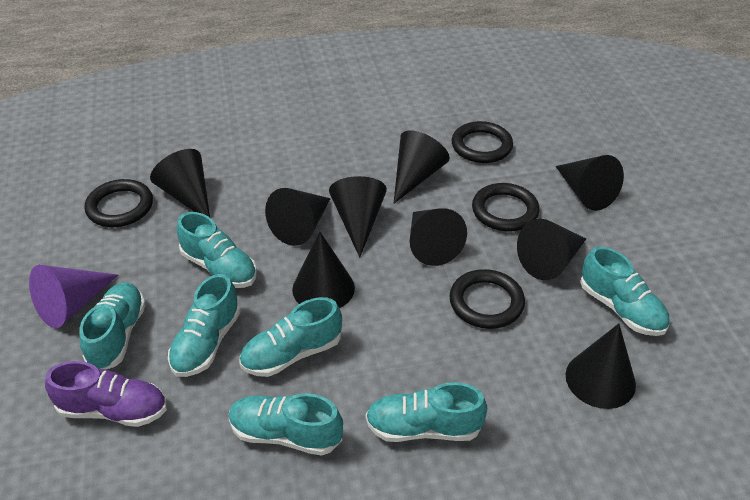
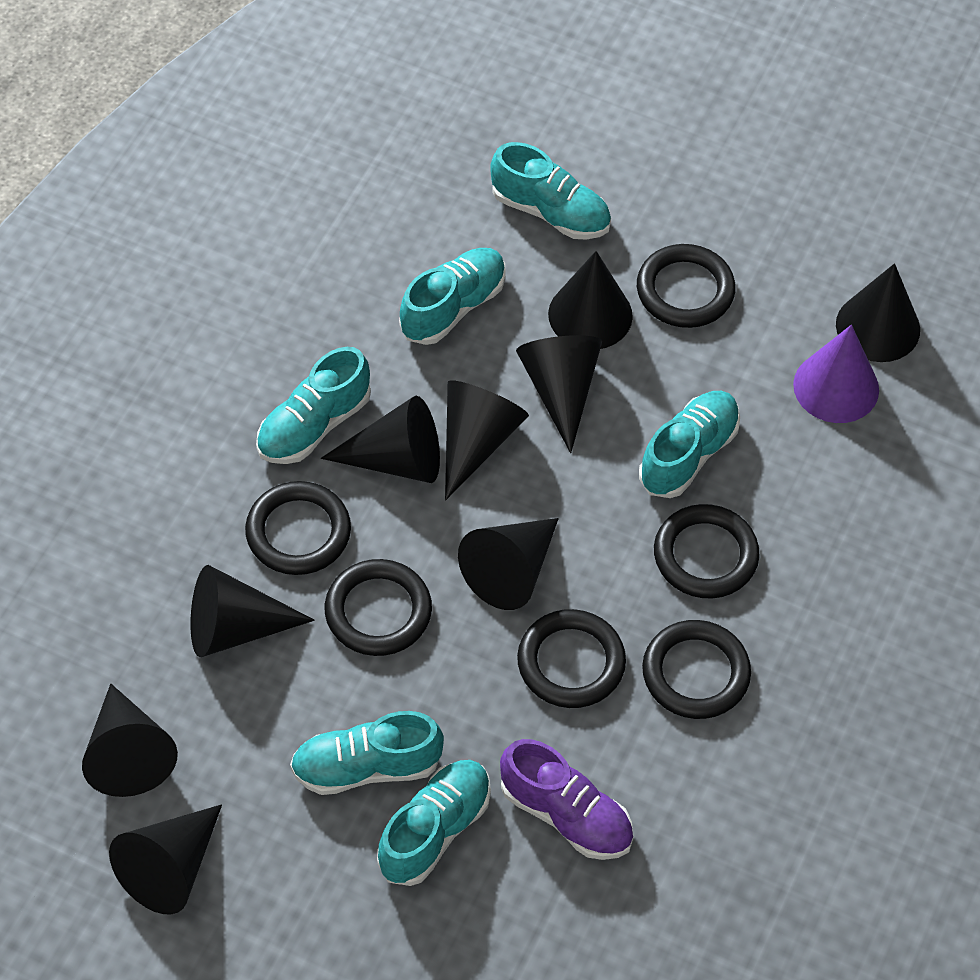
black ring: [84,179,153,227] [449,269,525,329] [452,121,513,163] [472,183,540,231] = 4 -> [245,481,351,575] [325,559,432,656] [517,609,626,708] [637,244,735,328] [642,620,751,719] [654,504,760,598] = 6
turquoise shoe: [79,282,146,370] [168,274,241,377] [177,212,257,288] [229,393,343,456] [239,297,342,377] [366,382,487,442] [580,247,669,336] = 7 -> [256,347,371,464] [290,711,444,795] [377,760,491,886] [399,248,505,345] [490,142,611,240] [639,391,740,498] = 6

